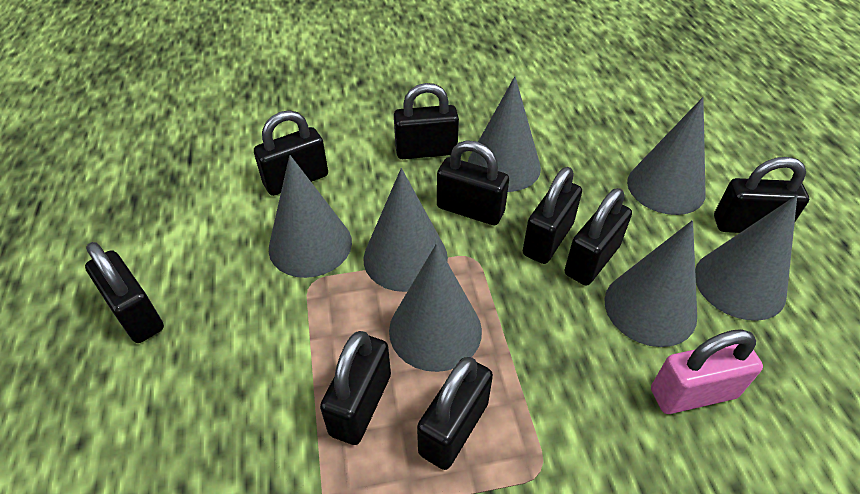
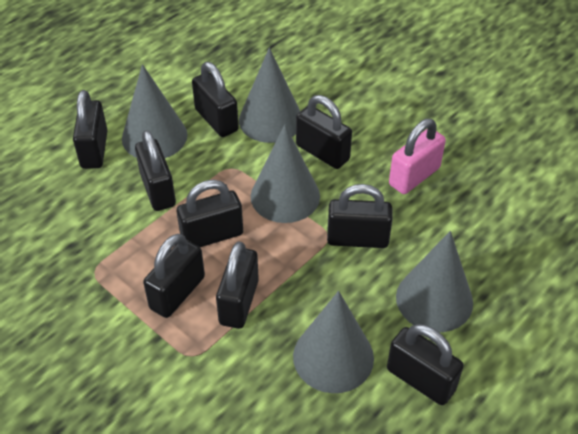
grey cone: [269,155,352,278] [363,168,448,292] [389,244,482,372] [468,76,541,192] [605,220,697,347] [627,97,706,215] [695,195,797,321] = 7 -> [122,64,187,158] [239,48,300,143] [251,125,320,223] [293,291,374,393] [396,231,473,332] = 5

